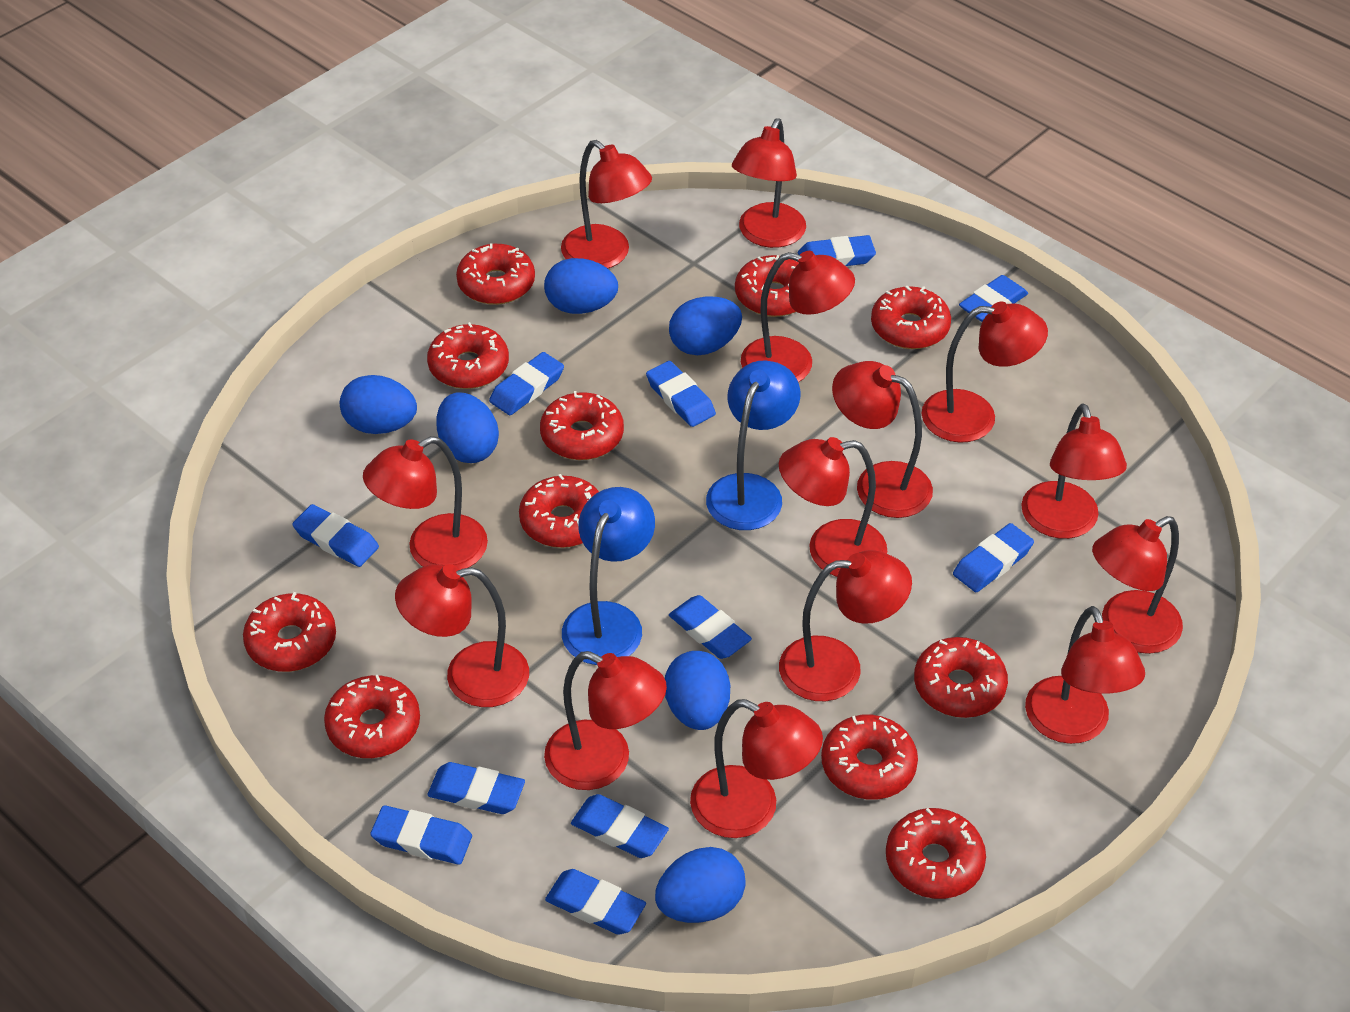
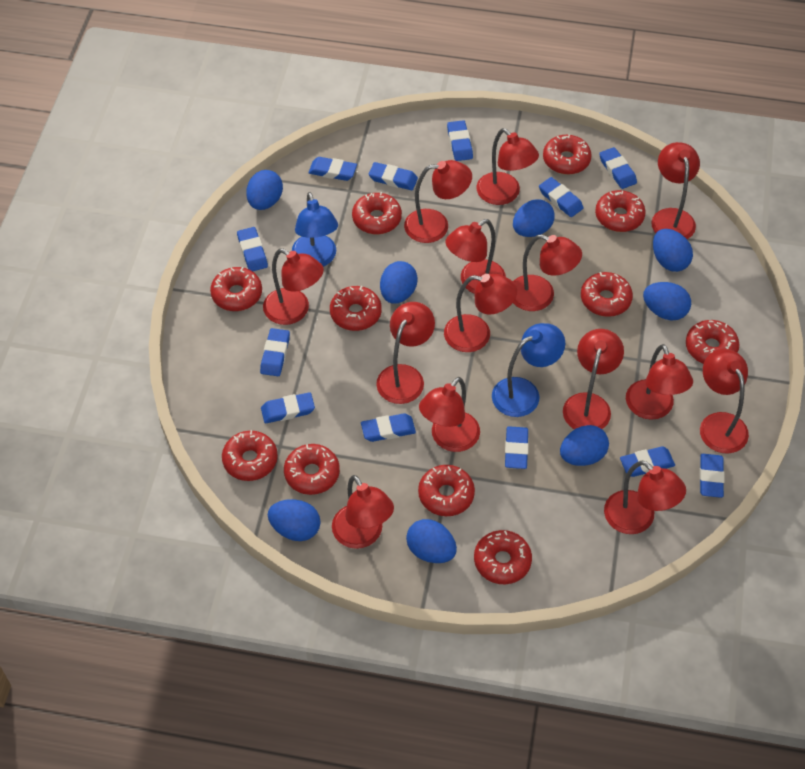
blue egg: [340,375,417,434] [436,392,499,463] [544,258,618,314] [655,847,746,923] [665,651,730,730] [669,296,742,355] = 6 -> [246,170,283,210] [268,499,321,541] [380,261,418,304] [406,519,457,563] [513,199,555,237] [560,425,609,466] [643,282,691,320] [653,229,693,272] = 8
blue eraser: [292,504,379,567] [370,805,472,865] [428,762,525,814] [489,352,564,415] [545,869,646,935] [571,794,669,858] [646,361,716,427] [669,595,752,659] [798,235,876,266] [953,523,1034,592] [959,275,1028,322] = 11 -> [237,227,268,271] [260,328,290,376] [261,392,315,423] [308,157,357,181] [361,413,416,442] [369,162,418,190] [447,120,473,161] [505,426,529,469] [539,177,584,217] [599,147,637,189] [620,447,675,477] [700,454,724,498] = 12

